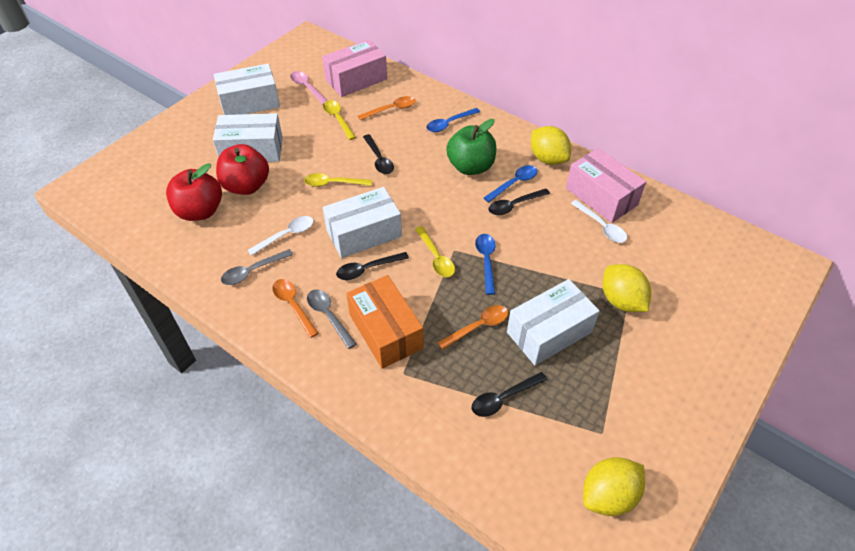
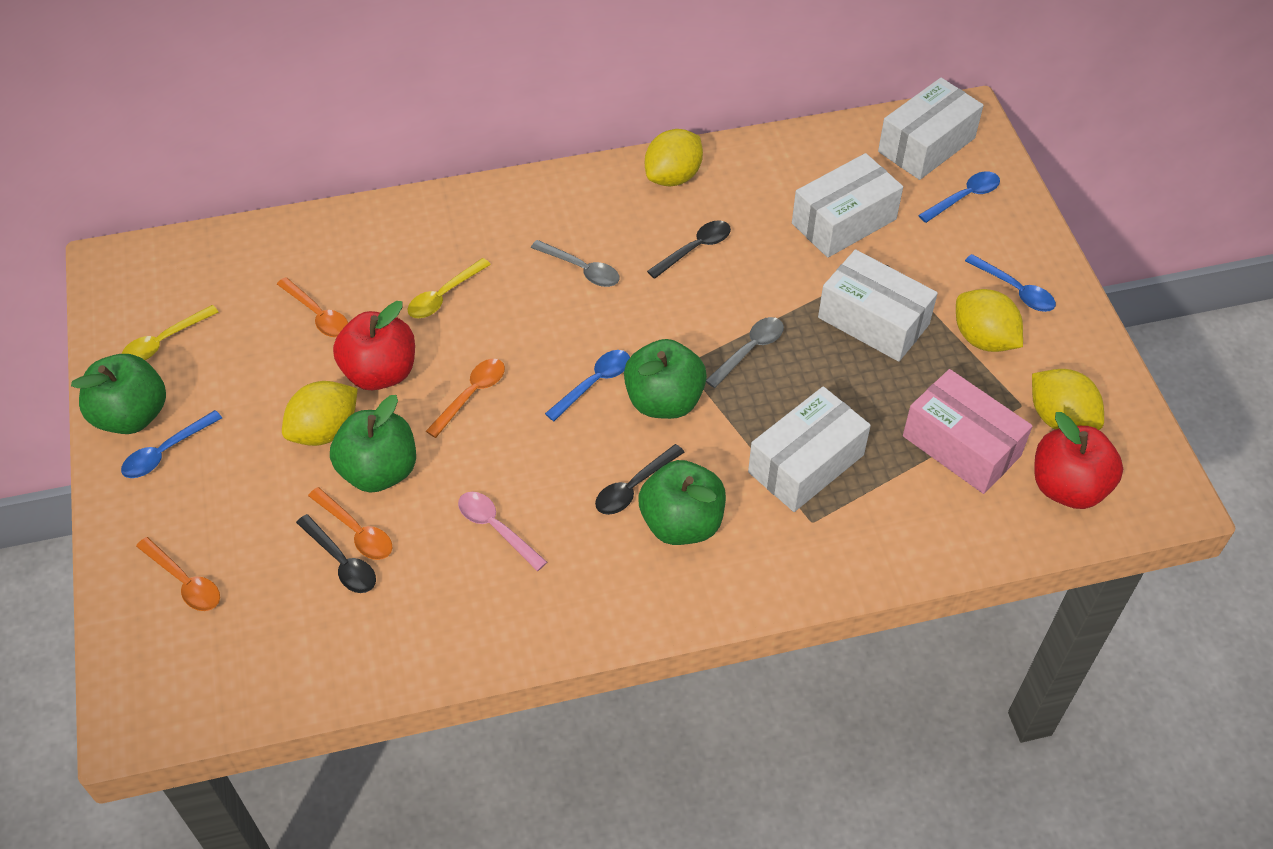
black spoon: [336,252,409,280] [363,134,394,174] [472,372,547,417] [488,189,550,215] = 4 -> [296,514,376,593] [595,444,684,515] [647,221,731,279] = 3
blue spoon: [427,108,480,132] [475,234,496,295] [484,165,537,203] = 3 -> [121,410,222,478] [545,350,630,421] [918,172,1000,223] [965,254,1056,312] = 4
green apple: [446,119,496,175] = 1 -> [71,354,166,434] [330,395,416,492] [624,339,707,419] [638,460,726,545] = 4
orange box: [346,275,423,369] = 1 -> none = 0
orange spoon: [272,279,319,338] [358,96,415,120] [437,305,508,350] = 3 -> [136,537,220,611] [277,277,348,337] [308,487,393,560] [426,359,505,438] = 4
pink box: [322,40,387,97] [566,148,646,223] = 2 -> [903,369,1033,494] = 1
white spoon: [247,216,314,256] [571,200,627,243] = 2 -> none = 0
yellow lemon: [531,126,571,165] [583,457,645,516] [602,264,651,312] = 3 -> [282,381,358,446] [645,129,703,186] [956,289,1023,352] [1032,369,1104,430] = 4
yellow spoon: [304,173,372,187] [323,100,356,140] [415,226,455,277] = 3 -> [121,305,219,360] [407,258,491,318] = 2

